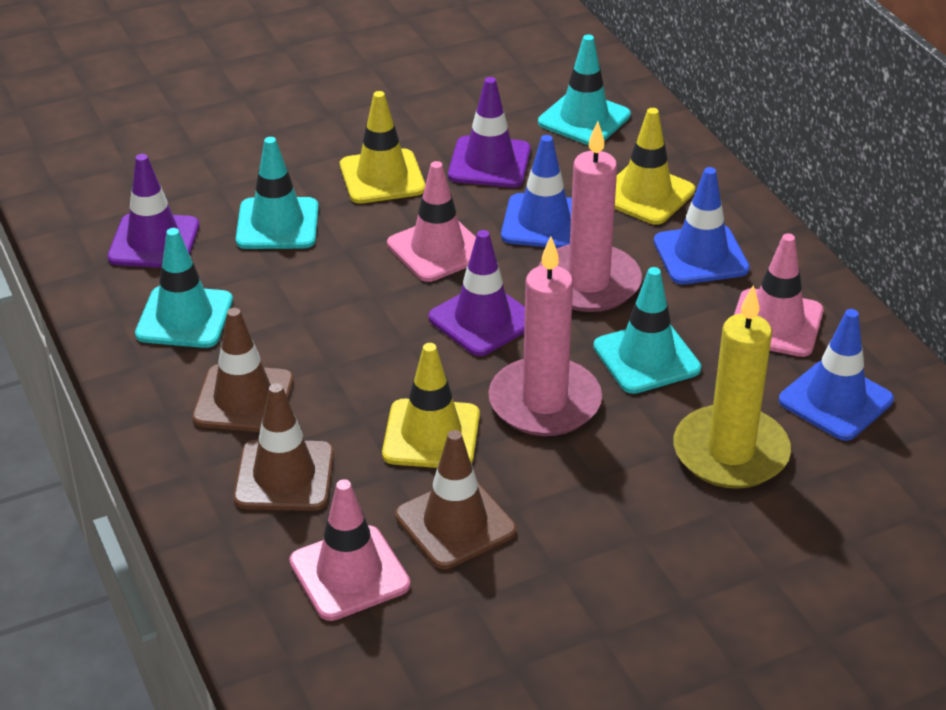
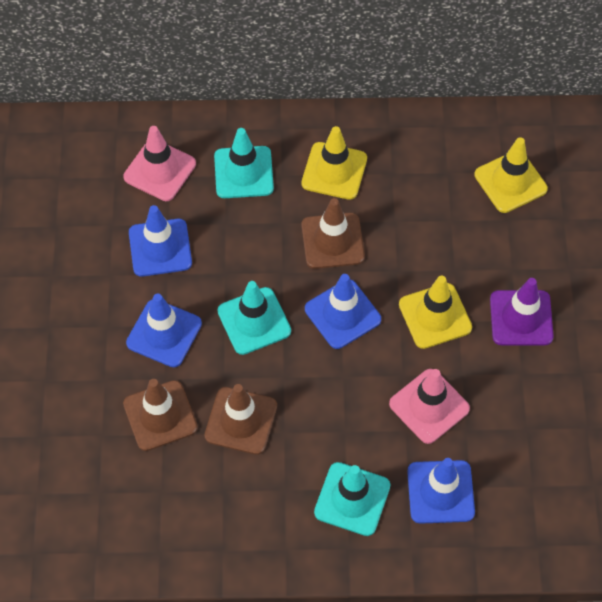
blue traffic cone: [501,135,572,248] [654,167,750,284] [779,309,894,441] = 3 -> [126,293,202,367] [129,205,192,277] [305,274,381,349] [407,458,475,524] = 4
pink candle: [489,237,602,436] [539,121,642,312] = 2 -> none = 0
pink traffic cone: [289,479,410,621] [387,161,476,282] [734,233,824,357] = 3 -> [123,126,196,201] [389,369,470,444] = 2
purple traffic cone: [107,154,199,268] [428,230,525,356] [448,77,531,188] = 3 -> [490,278,554,345] = 1
turquoise traffic cone: [135,228,233,348] [236,137,319,249] [538,35,631,145] [593,267,701,394] = 4 -> [214,128,274,198] [217,281,291,355] [314,462,390,536] = 3
yellow candle: [674,285,791,489] = 1 -> none = 0

